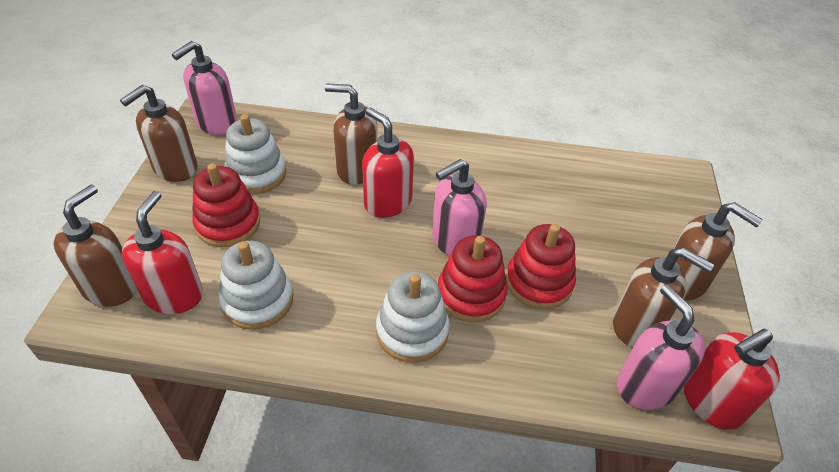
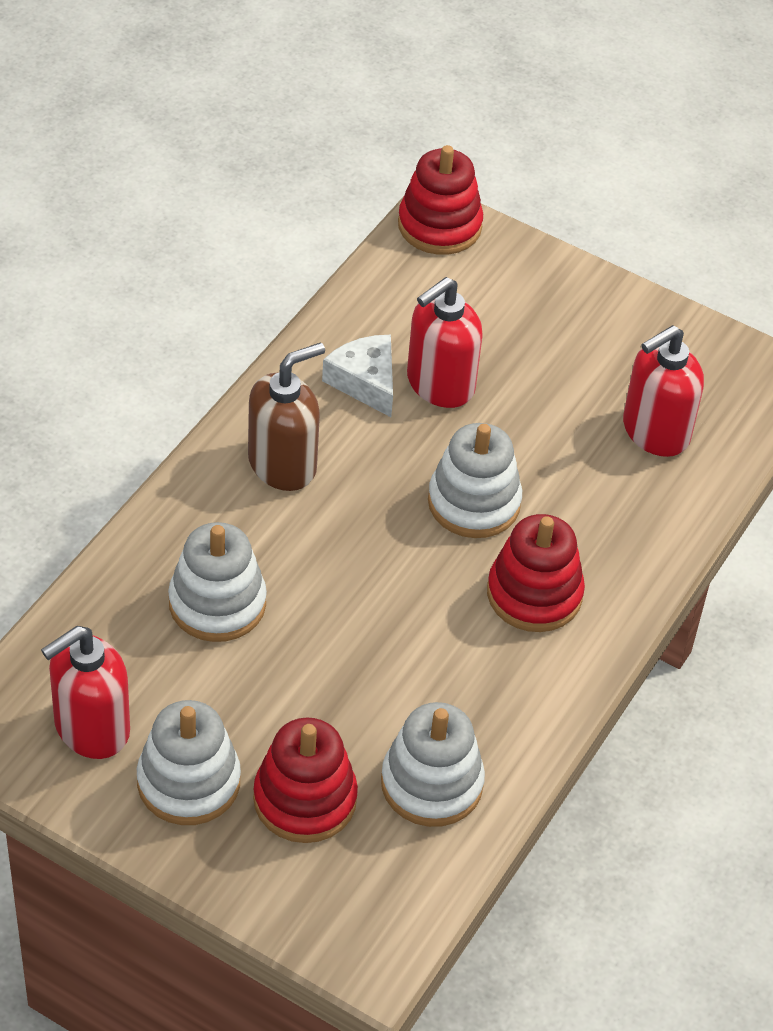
brown soap dispenser: [54,185,137,307] [120,85,198,182] [325,83,377,185] [613,247,714,347] [673,202,763,300] = 5 -> [248,342,325,491] = 1
pink soap dispenser: [172,41,237,135] [432,159,487,256] [617,285,705,410] = 3 -> none = 0
white cheese: none = 0 -> [322,335,393,417] = 1
white stacking toy: [219,241,293,330] [224,114,286,194] [376,272,450,363] = 3 -> [137,700,241,825] [168,522,267,642] [381,702,485,827] [428,423,522,538] = 4

